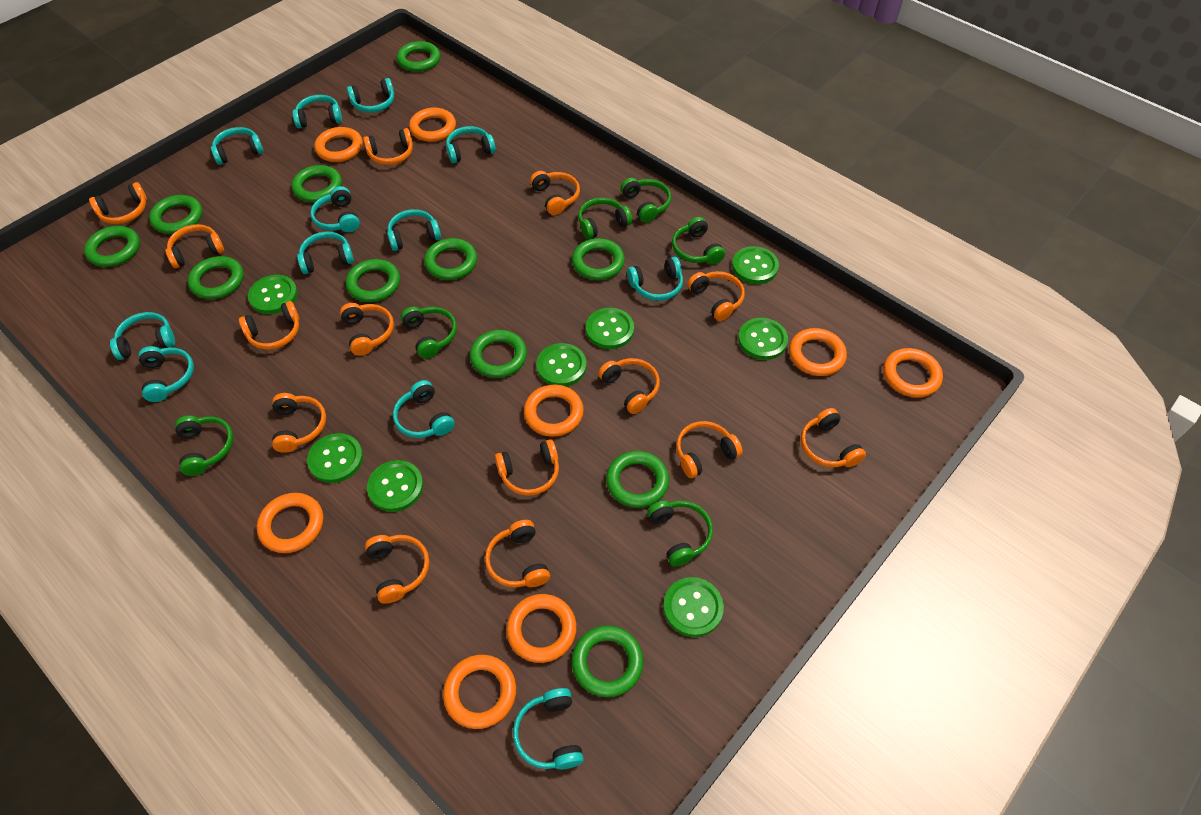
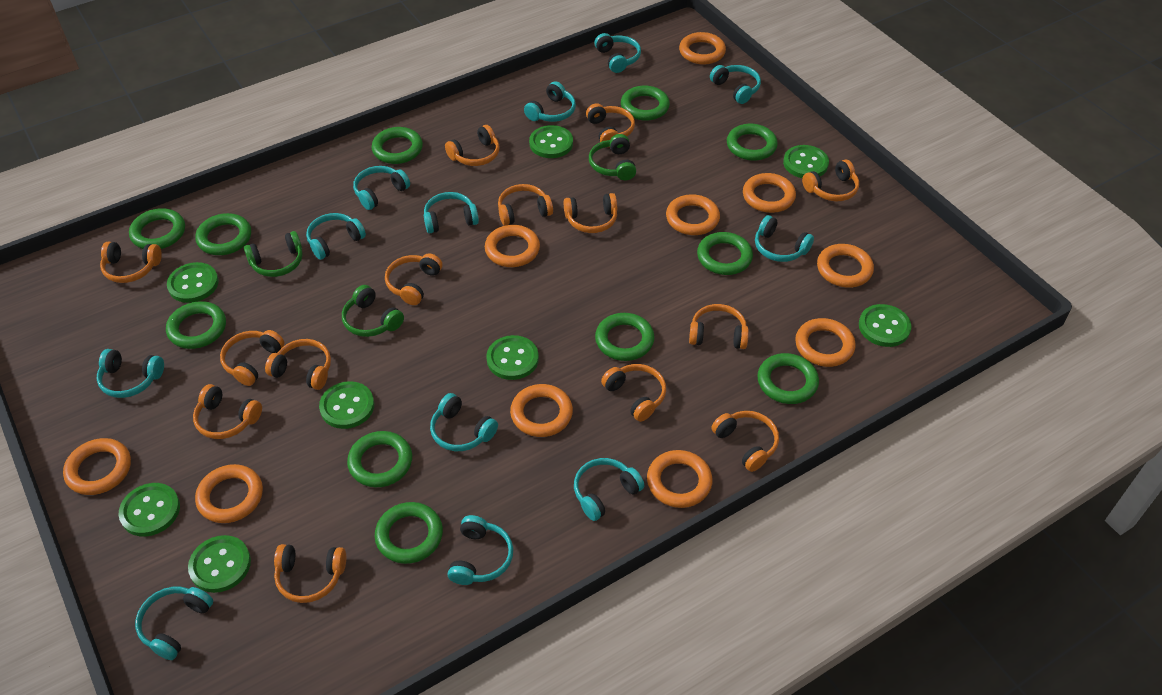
green headphones: [175,416,233,476] [401,307,457,359] [578,197,632,239] [620,178,671,223] [647,501,713,567] [672,217,725,265] = 6 -> [244,231,303,277] [342,285,404,337] [589,134,636,180] = 3
orange ring: [257,493,323,553] [314,127,363,162] [409,108,456,142] [443,655,516,729] [506,594,577,663] [524,384,584,437] [789,328,847,376] [883,348,943,398] = 8 -> [63,438,131,495] [195,464,263,523] [485,225,540,267] [510,384,573,437] [647,450,712,508] [666,194,720,235] [679,32,726,65] [743,173,796,213] [795,318,856,367] [817,244,874,288] = 10

